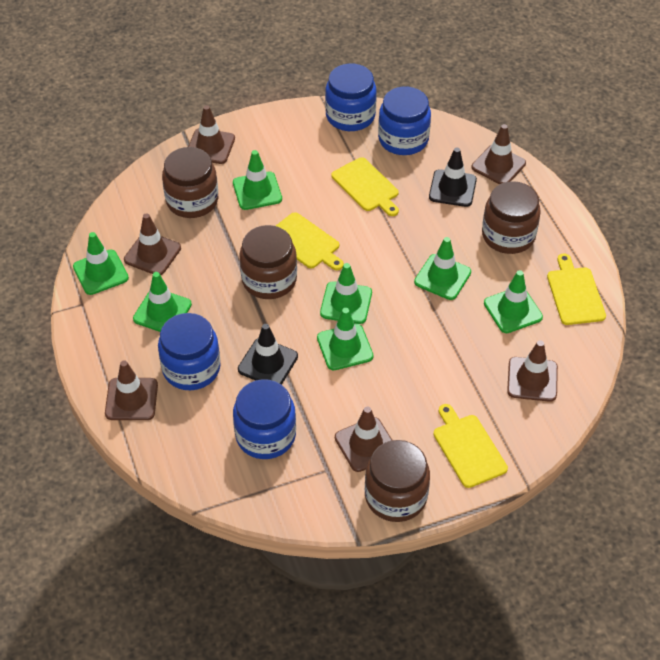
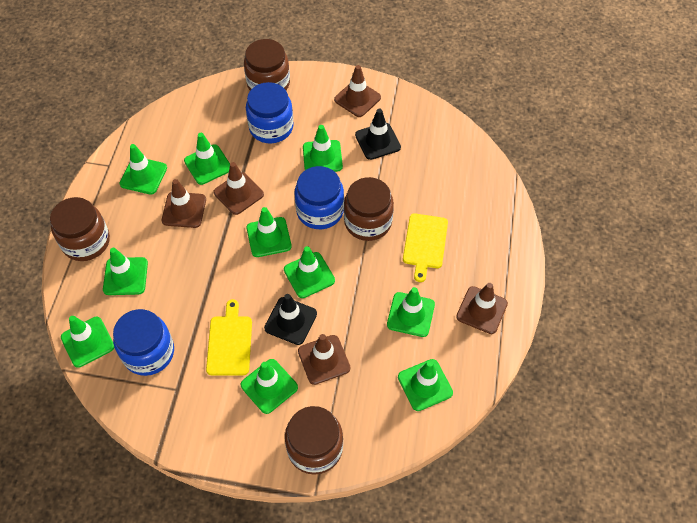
blue jar: [158,313,221,390] [233,379,296,459] [325,63,377,131] [378,87,431,155] = 4 -> [113,309,174,376] [246,82,294,143] [294,166,344,229] = 3
brown traffic cone: [105,361,158,420] [124,213,181,275] [188,105,235,164] [335,407,392,472] [471,124,526,184] [507,340,558,402] = 6 -> [162,179,206,228] [214,162,264,215] [298,334,350,385] [334,65,381,117] [456,283,508,334] = 5
green traffic cone: [73,232,129,295] [133,272,192,332] [233,150,282,210] [317,308,374,370] [320,263,372,324] [414,237,471,300] [484,270,543,333] = 7 -> [61,316,114,368] [103,248,148,295] [120,144,167,195] [184,133,230,185] [241,359,298,414] [246,207,292,257] [284,246,335,298] [303,125,343,172] [387,287,435,337] [398,359,453,411] = 10
yellow cutting board: [276,212,344,270] [331,157,399,216] [433,404,508,488] [547,254,606,325] = 4 -> [206,299,252,375] [403,213,448,282] = 2

